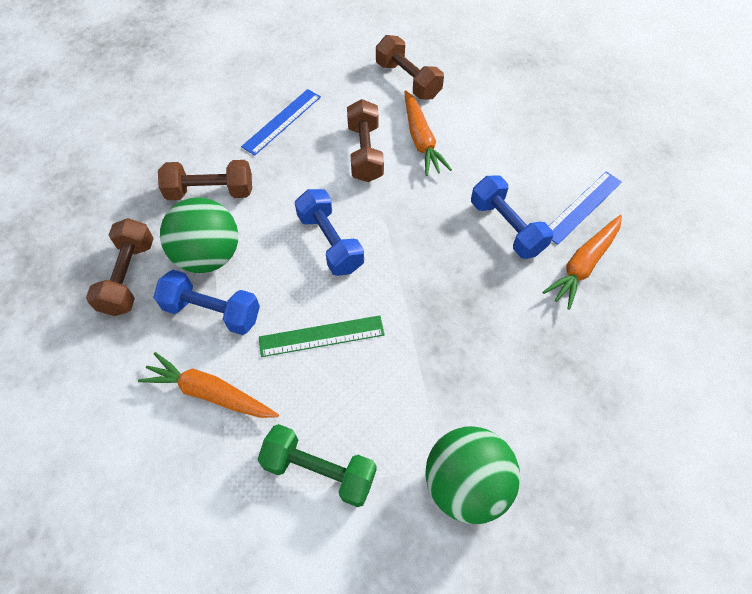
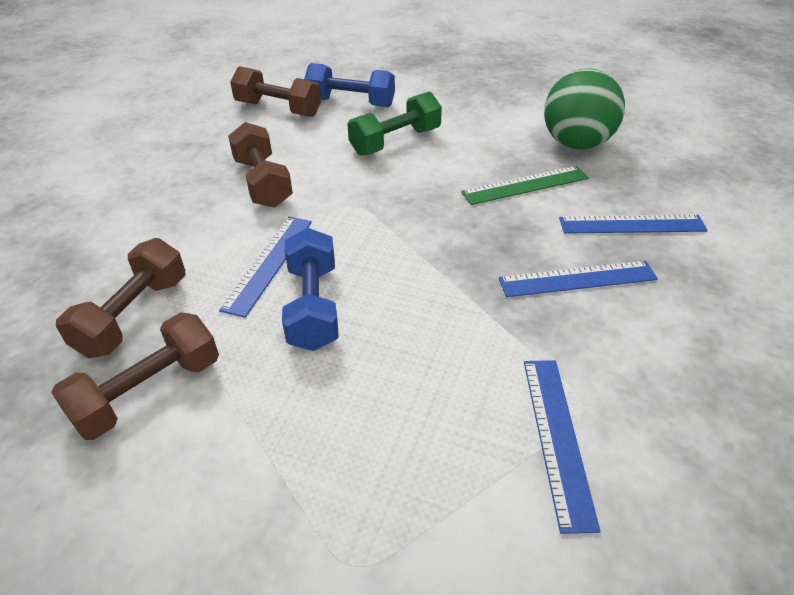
blue dumbbell: [153,270,260,335] [295,189,364,276] [471,175,553,259] = 3 -> [282,228,339,351] [304,63,395,107] = 2
blue ruler: [241,89,321,156] [549,171,622,245] = 2 -> [219,217,312,318] [499,261,658,297] [524,360,601,534] [559,215,708,234] = 4
green ball: [160,197,238,273] [425,426,520,524] = 2 -> [544,69,625,149] = 1
orange carrot: [138,352,279,418] [404,90,452,176] [542,215,622,310] = 3 -> none = 0

